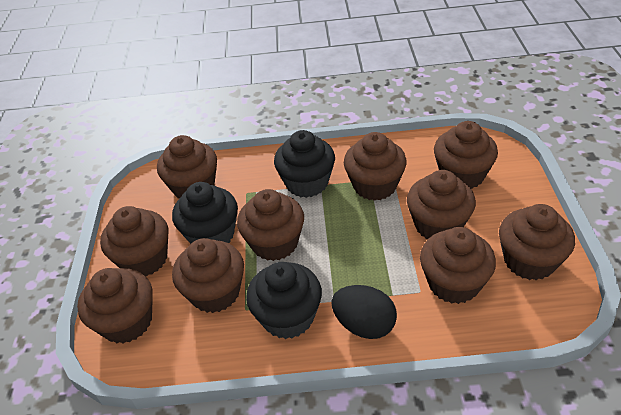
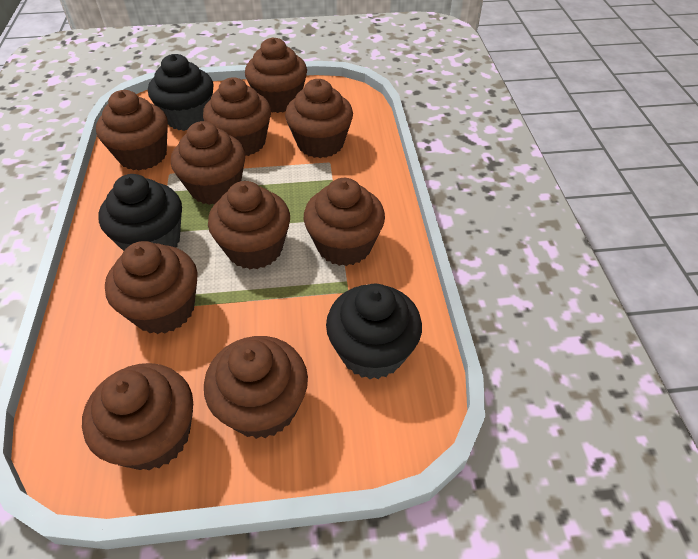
black egg: [331,285,397,339] = 1 -> none = 0

